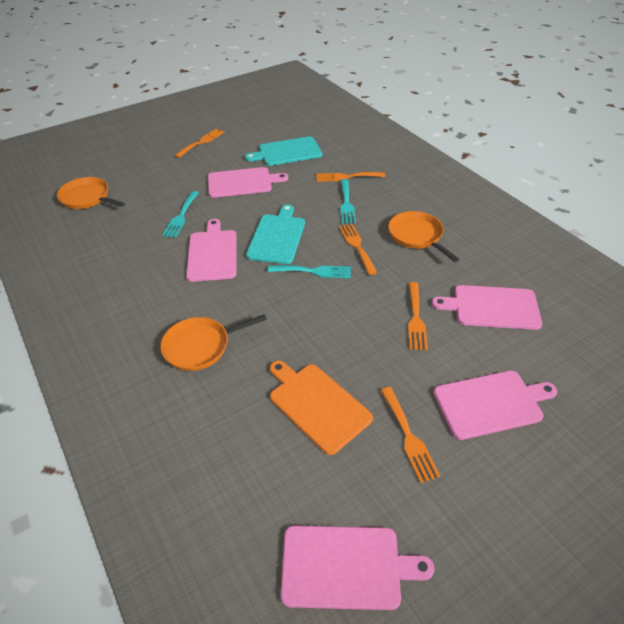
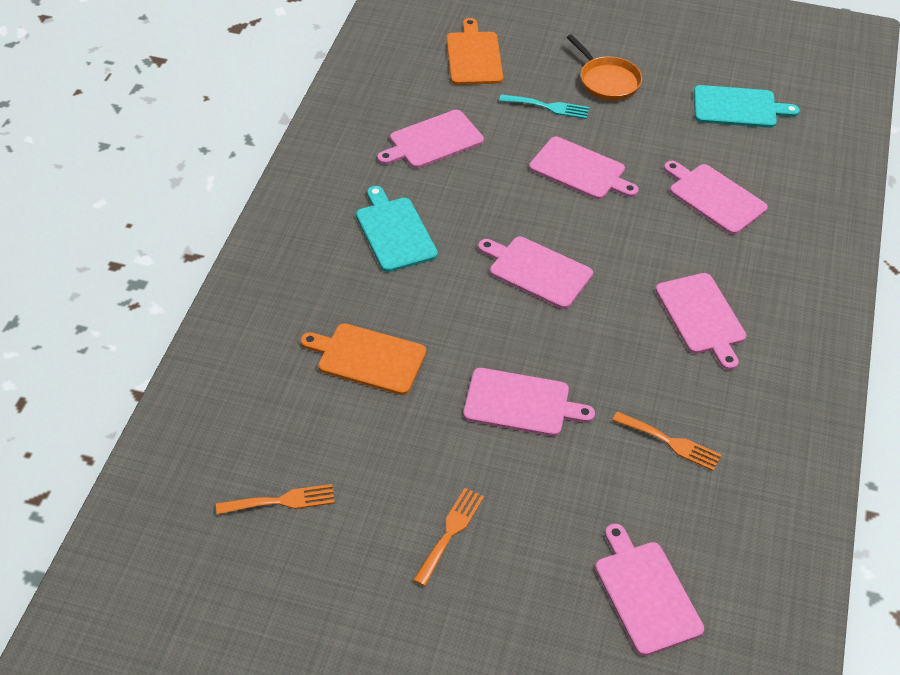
orange cutting board: [270,361,373,455] = 1 -> [300,323,426,395] [447,18,503,85] = 2
orange fork: [174,129,224,158] [317,172,385,182] [339,224,378,275] [381,387,440,483] [408,282,428,350] = 5 -> [216,484,335,515] [414,488,484,586] [612,411,721,471] = 3
orange pan: [57,177,125,209] [160,314,267,371] [388,211,460,262] = 3 -> [567,34,642,100] = 1
pink cutting board: [186,219,237,282] [208,167,288,198] [281,526,434,610] [432,285,542,330] [434,371,557,440] = 5 -> [377,110,484,168] [463,368,595,436] [478,237,593,309] [529,137,639,199] [595,524,704,656] [655,273,746,370] [664,161,768,235] = 7
turquoise fork: [162,191,199,238] [268,265,351,278] [340,179,356,224] = 3 -> [499,94,589,119] = 1

